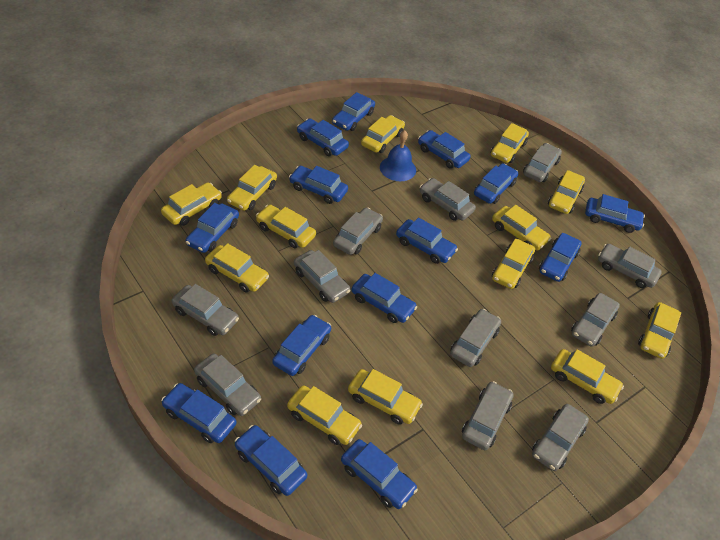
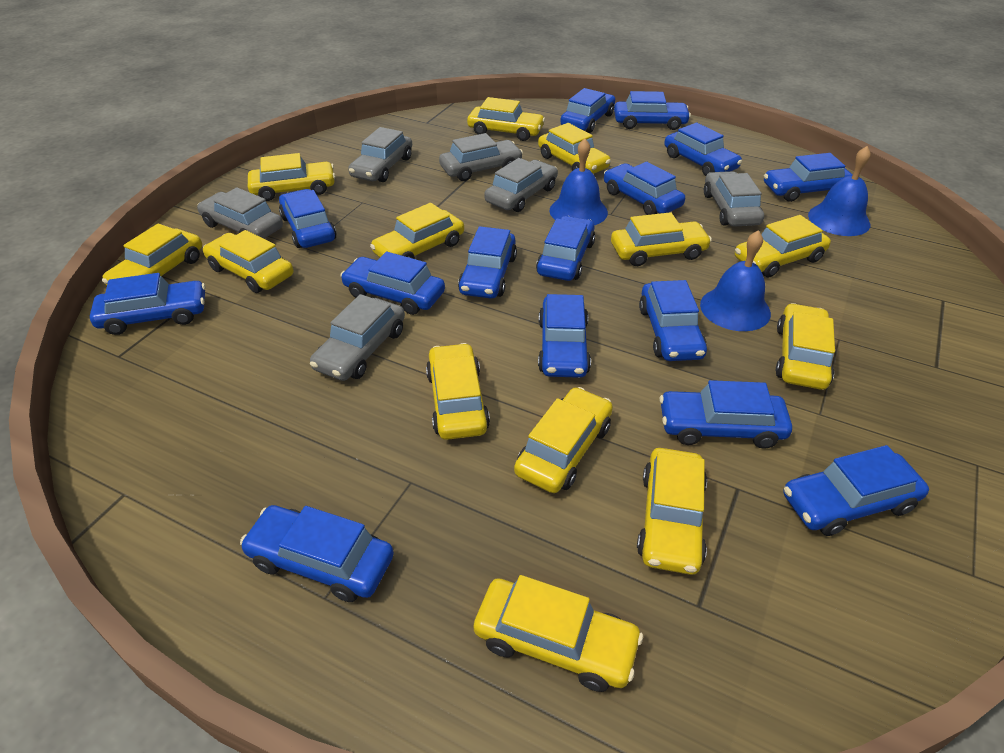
blue bell: [380,130,416,181] = 1 -> [549,138,608,226] [700,230,771,331] [808,146,871,236] = 3
blue car: [161,383,237,443] [186,203,239,253] [235,425,307,496] [272,315,331,376] [289,166,348,204] [297,118,349,156] [332,92,375,131] [341,439,418,509] [351,273,417,323] [396,217,458,264] [418,130,471,169] [474,163,518,204] [539,233,582,282] [585,194,645,233] = 14 -> [90,273,206,335] [240,505,394,602] [279,189,336,248] [340,251,445,315] [458,226,517,299] [536,216,595,281] [538,294,591,378] [560,88,615,133] [604,162,685,215] [614,91,691,130] [639,280,707,361] [659,380,792,449] [664,123,742,176] [764,153,853,202] [783,445,929,536] = 15
grey car: [172,284,239,336] [194,354,261,416] [294,250,350,303] [333,208,383,255] [420,178,476,221] [450,309,501,367] [462,381,514,450] [523,143,562,182] [532,404,589,471] [571,293,620,347] [598,244,662,288] = 11 -> [197,187,283,239] [310,294,405,381] [348,127,412,182] [439,133,523,181] [484,158,558,212] [704,171,764,227] = 6

